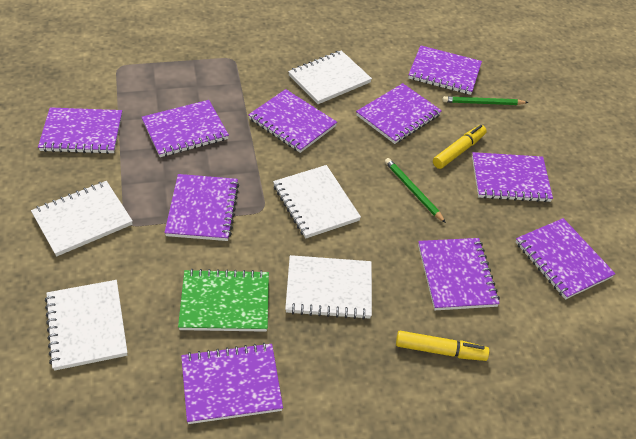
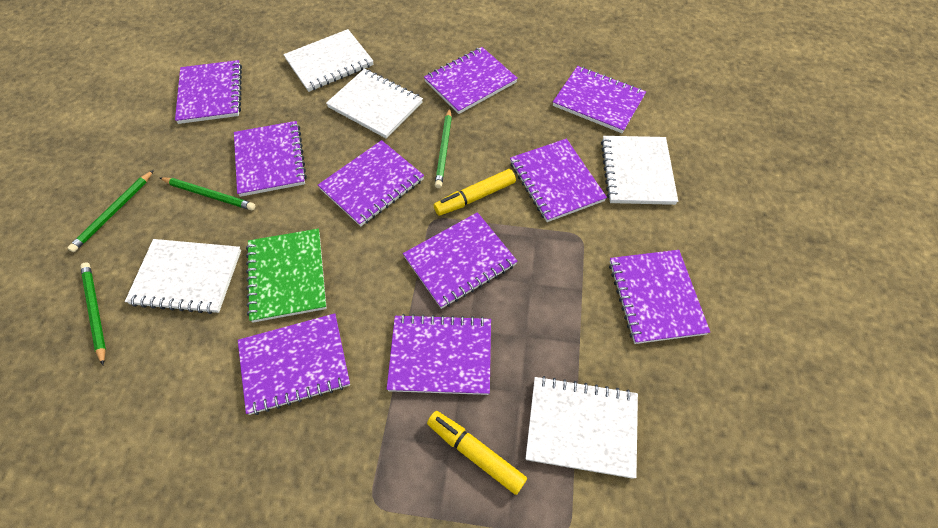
green pencil: [385,158,446,223] [443,96,528,105] = 2 -> [68,170,154,252] [80,262,106,365] [160,177,255,210] [435,108,452,188] = 4

